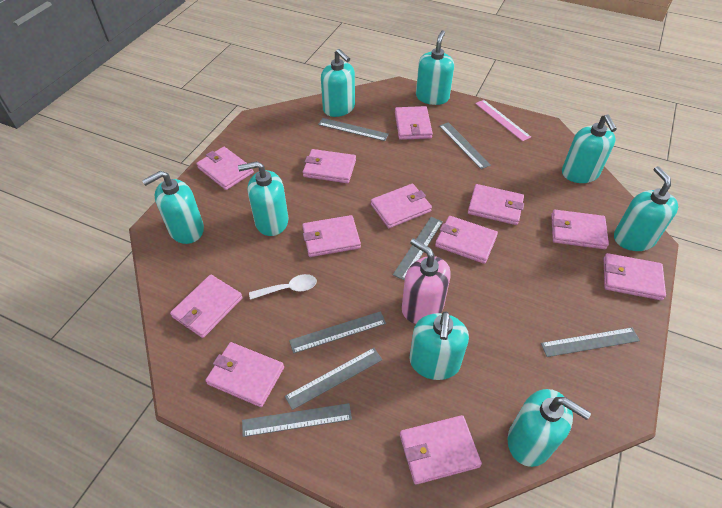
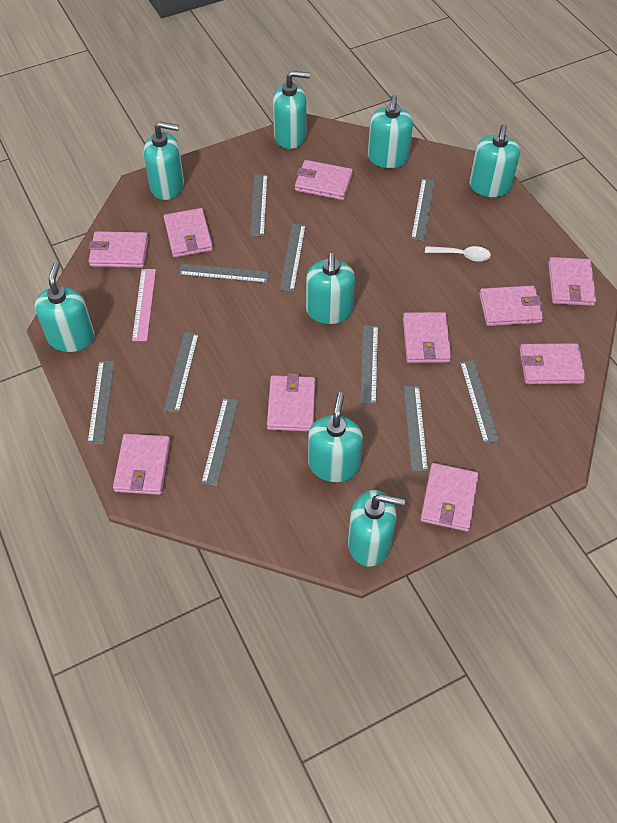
grey ruler: [242,403,352,437] [285,348,382,410] [289,311,386,354] [318,118,389,141] [393,217,443,281] [439,122,491,169] [541,328,640,357] = 7 -> [87,361,115,444] [164,332,199,412] [178,264,269,283] [201,398,239,486] [250,174,268,236] [280,224,306,292] [360,325,378,404] [404,386,428,472] [411,178,435,241] [460,360,499,444] = 10
pink soap dispenser: [402,238,451,324] = 1 -> none = 0
pink wallet: [170,275,243,338] [196,147,254,190] [206,342,284,407] [302,215,361,257] [303,149,356,183] [371,184,432,228] [395,106,433,140] [400,415,482,485] [435,216,498,264] [468,184,524,225] [551,210,609,249] [604,253,666,301] = 12 -> [89,231,148,268] [113,434,171,495] [164,208,213,258] [267,373,316,432] [295,160,353,200] [403,312,452,363] [421,463,479,532] [479,286,543,326] [520,343,586,384] [548,257,596,306] = 10

